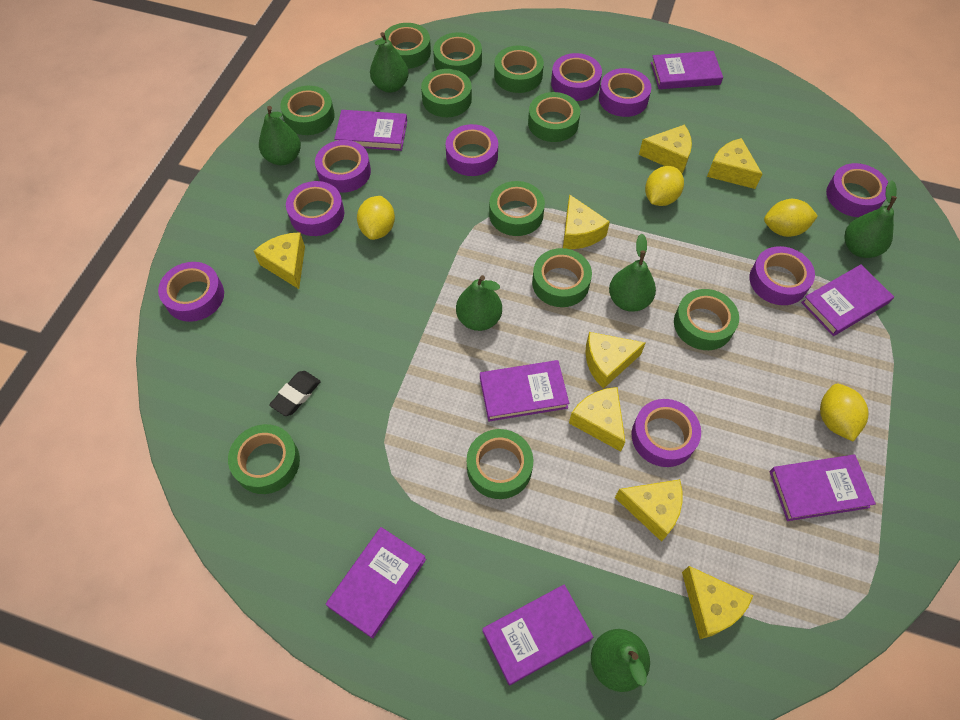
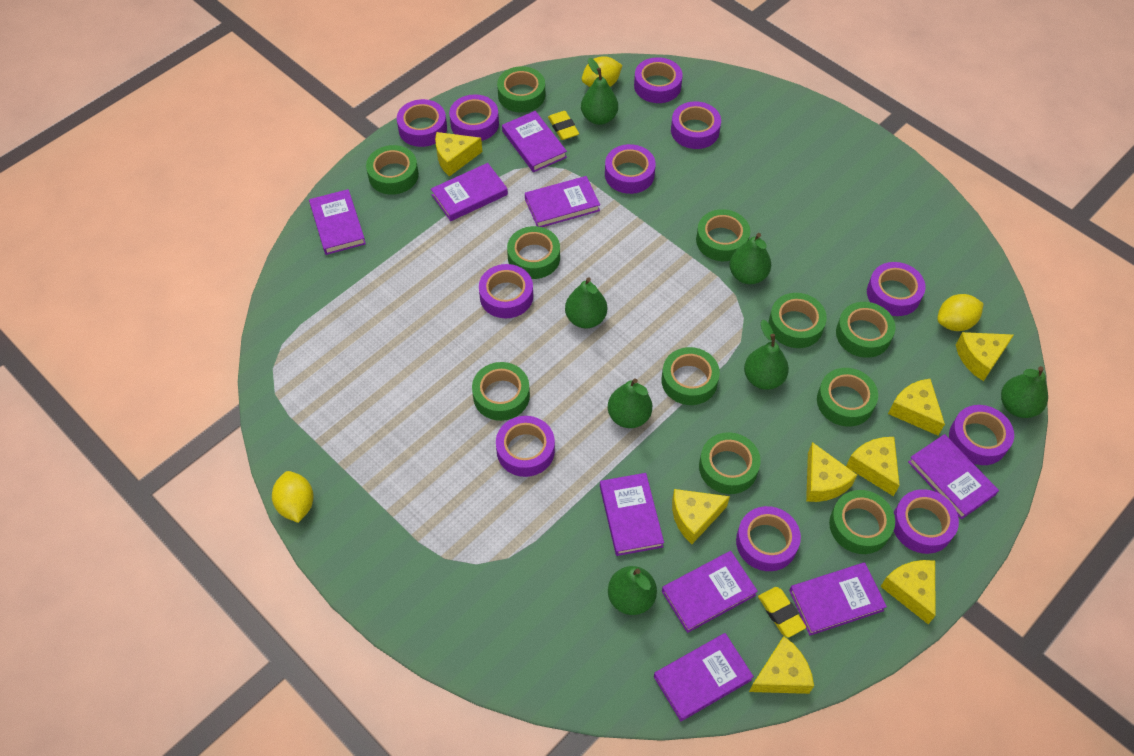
black eraser: [269,371,321,416] = 1 -> none = 0
green pear: [259,106,301,165] [370,32,409,93] [456,275,502,331] [591,629,650,692] [609,234,656,312] [844,180,897,258] = 6 -> [565,277,607,328] [581,58,618,125] [608,378,652,428] [608,566,657,615] [729,233,771,284] [744,320,789,390] [1001,366,1048,418] = 7
purple book: [326,527,426,639] [334,110,407,151] [480,360,569,421] [482,584,593,685] [651,51,723,89] [770,455,876,521] [801,264,894,336] = 7 -> [309,189,366,255] [431,163,508,221] [502,111,567,172] [525,176,600,227] [600,473,664,556] [654,633,754,721] [662,551,758,633] [789,562,887,636] [908,434,999,519] = 9
purple tape: [158,262,224,322] [286,181,344,236] [315,140,371,193] [446,124,498,176] [551,53,602,101] [599,68,651,117] [632,399,701,467] [749,246,815,305] [826,163,888,217] = 9 -> [397,99,447,147] [449,94,499,141] [479,264,533,318] [496,416,555,477] [605,144,656,194] [634,57,683,103] [671,101,721,149] [736,506,801,571] [867,262,926,316] [894,489,959,554] [949,405,1014,465] = 11
yellow eraser: none = 0 -> [548,111,579,140] [758,587,806,638] = 2
yellow lemon: [357,196,395,240] [645,166,684,206] [764,199,818,237] [820,384,869,441] = 4 -> [272,471,313,523] [582,56,623,87] [937,294,984,331] = 3

